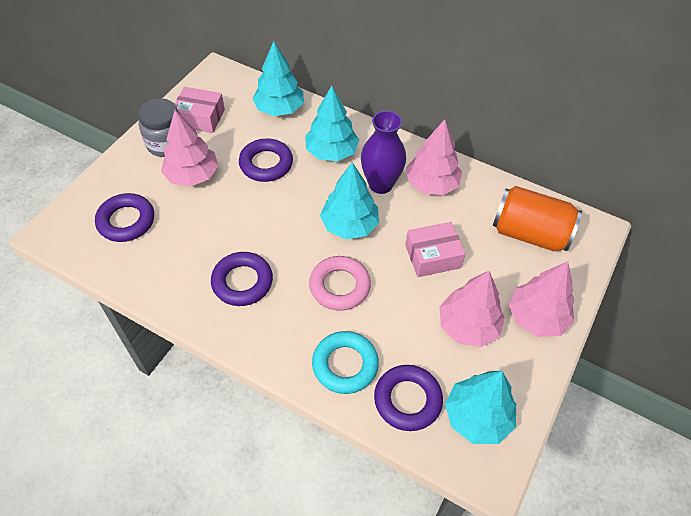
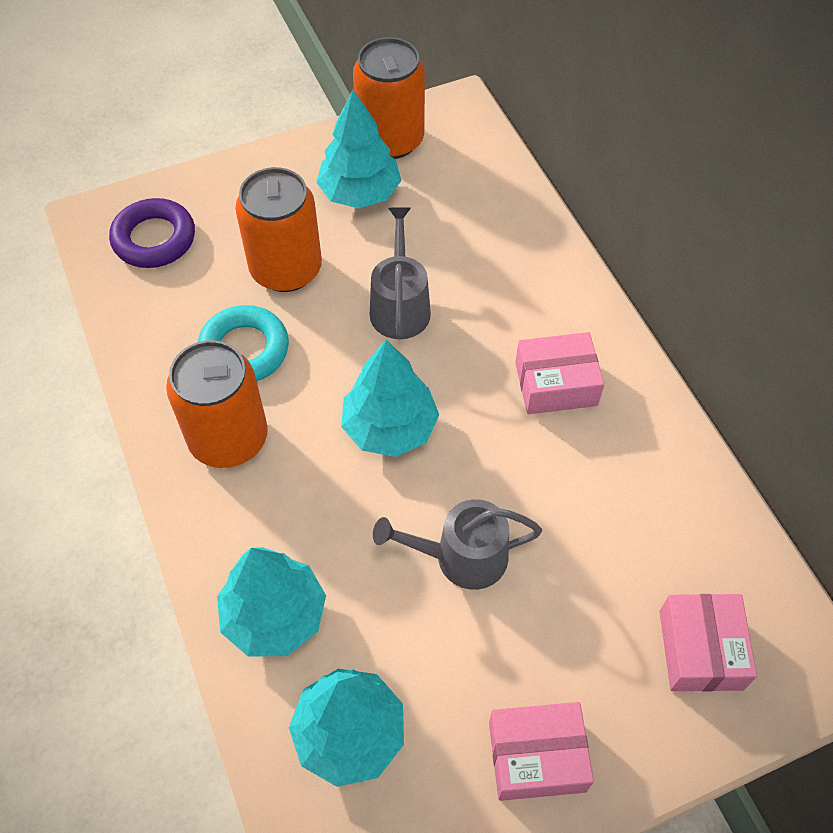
grey jar: [138,98,181,157] = 1 -> none = 0
grey watering can: none = 0 -> [370,207,431,339] [373,499,542,590] = 2
orange can: [493,186,582,251] = 1 -> [166,340,268,468] [235,167,322,292] [353,37,425,159] = 3
pink box: [175,87,225,133] [405,222,466,277] = 2 -> [489,702,594,801] [515,332,604,414] [659,594,757,691] = 3
pink ring: [309,256,371,311] = 1 -> none = 0
pink tree: [161,110,219,187] [406,119,462,195] [439,271,505,347] [509,261,575,337] = 4 -> none = 0
purple ring: [95,193,154,242] [211,252,273,306] [239,138,293,182] [374,365,443,431] = 4 -> [109,198,195,268] = 1
purple vase: [361,111,406,194] = 1 -> none = 0

